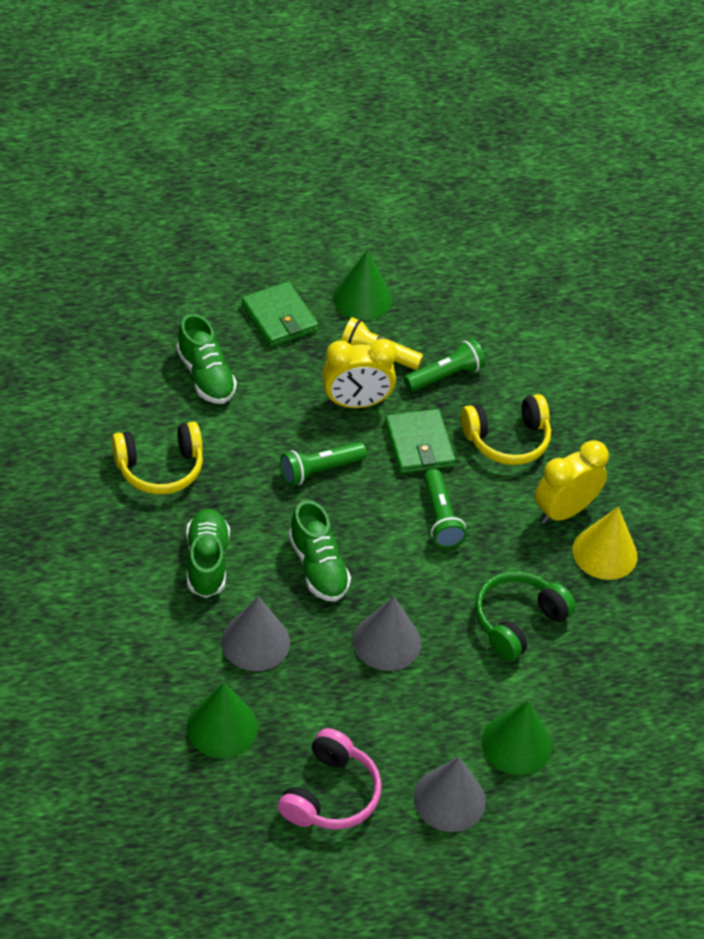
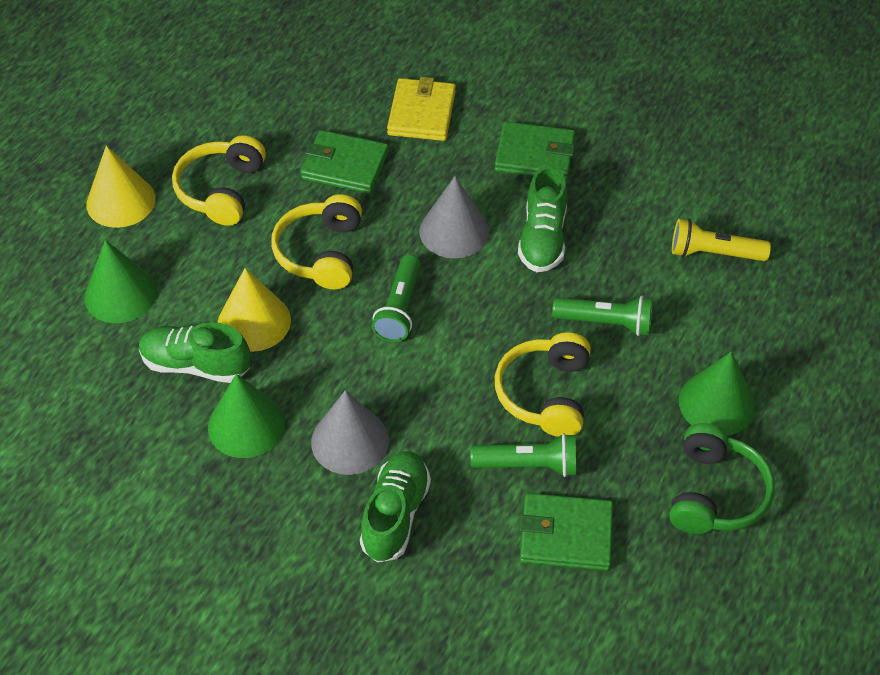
green wallet: [242,282,319,347] [385,409,456,474] = 2 -> [301,130,389,194] [495,121,575,180] [520,493,613,571] = 3
grey cone: [221,596,290,671] [353,596,421,671] [414,757,486,832] = 3 -> [311,390,389,475] [419,176,489,258] = 2
pink headphones: [278,728,382,830] = 1 -> none = 0
yellow clock: [322,339,397,408] [535,440,609,524] = 2 -> none = 0
yellow cone: [573,507,637,580] = 1 -> [86,146,156,228] [218,268,291,352] = 2
yellow headphones: [112,422,203,495] [461,394,551,465] = 2 -> [172,135,266,226] [271,194,362,289] [495,332,591,437] = 3
yellow wallet: none = 0 -> [387,77,456,141] = 1

